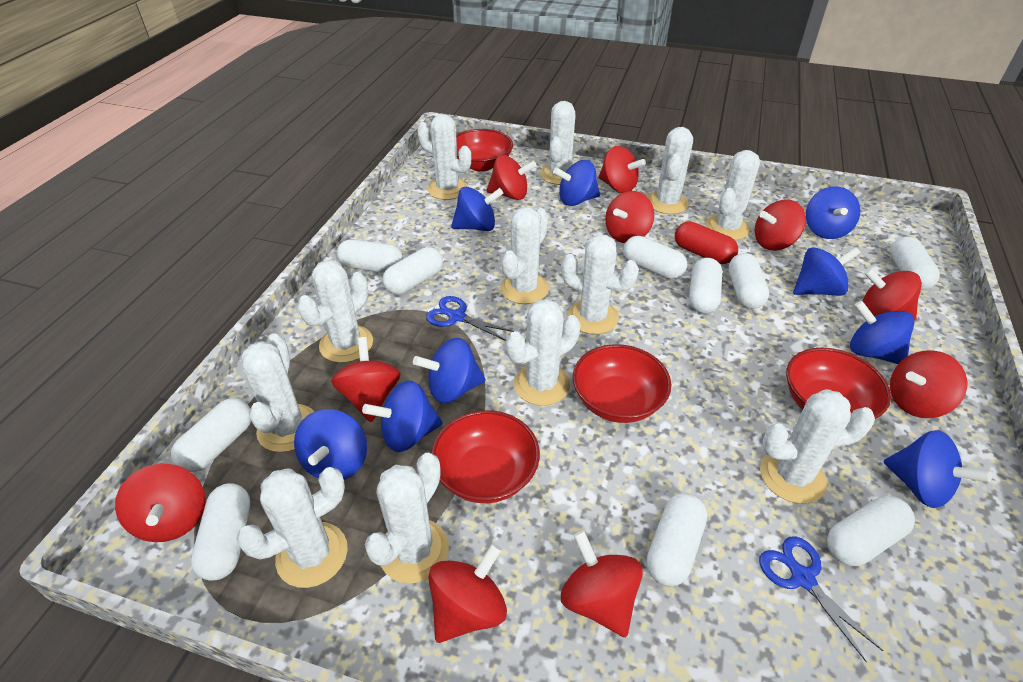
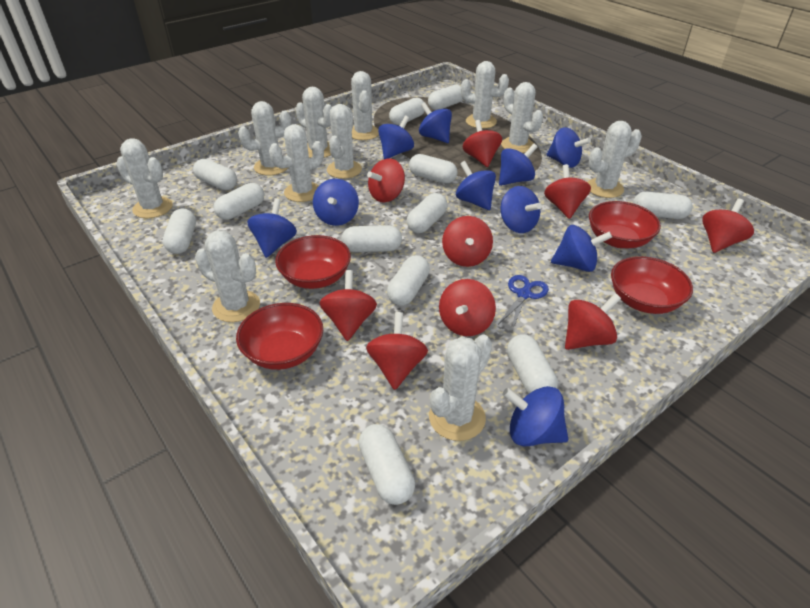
blue scissors: [426,296,514,341] [759,536,883,663] = 2 -> [498,275,549,330] = 1
blue spinning top: [294,409,367,480] [362,381,443,452] [413,338,486,403] [451,187,504,231] [553,160,600,206] [793,247,860,296] [806,186,860,239] [850,301,914,364] [883,430,992,508] = 9 -> [247,198,297,258] [313,179,359,226] [378,116,414,159] [419,102,452,143] [456,161,496,210] [499,144,538,186] [500,186,542,233] [502,386,569,446] [546,127,591,168] [551,225,612,272] = 10
red capsule: [675,222,738,264] = 1 -> none = 0
red spinning top: [115,464,206,542] [331,337,401,422] [428,543,507,643] [486,155,537,200] [561,530,643,637] [598,146,646,193] [605,191,654,243] [755,200,806,250] [863,268,922,320] [890,350,967,418] = 10 -> [320,270,377,341] [366,312,428,390] [367,158,405,202] [439,279,496,336] [442,216,493,267] [463,120,502,167] [544,164,591,219] [565,293,621,350] [702,199,754,253] = 9
white cactus: [237,467,348,588] [241,334,315,452] [297,260,373,363] [365,453,449,584] [417,114,471,200] [500,207,549,304] [506,299,580,406] [540,101,576,185] [561,234,639,334] [648,127,693,214] [705,150,760,240] [760,389,875,504] = 12 -> [116,138,173,218] [195,230,260,322] [238,101,291,176] [269,124,324,202] [295,87,332,158] [327,104,362,179] [351,71,379,140] [429,334,492,441] [461,61,509,129] [501,82,543,153] [588,121,642,198] = 11
white capsule: [171,398,251,472] [191,483,250,581] [337,239,403,272] [382,247,443,294] [623,236,687,279] [647,493,707,586] [689,258,722,313] [729,253,769,309] [827,496,915,566] [890,236,940,290] = 10 -> [163,209,196,254] [193,159,237,190] [213,183,265,220] [341,225,402,252] [359,424,415,505] [387,255,430,306] [389,97,424,125] [407,193,447,233] [409,154,457,184] [428,85,463,110] [507,334,558,394] [633,192,693,219] = 12

